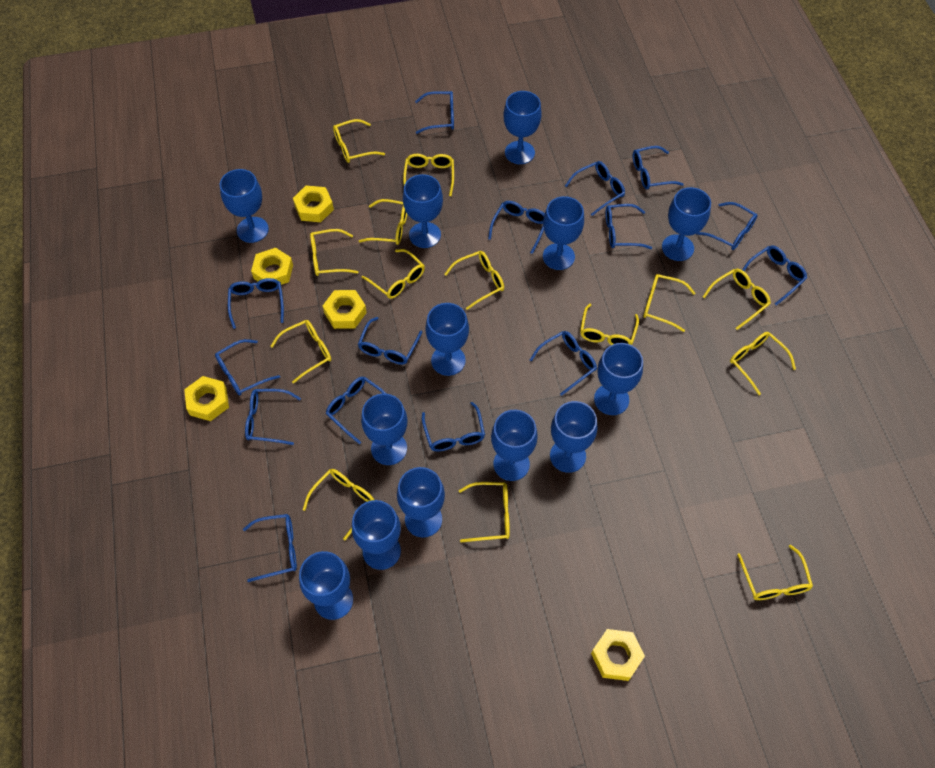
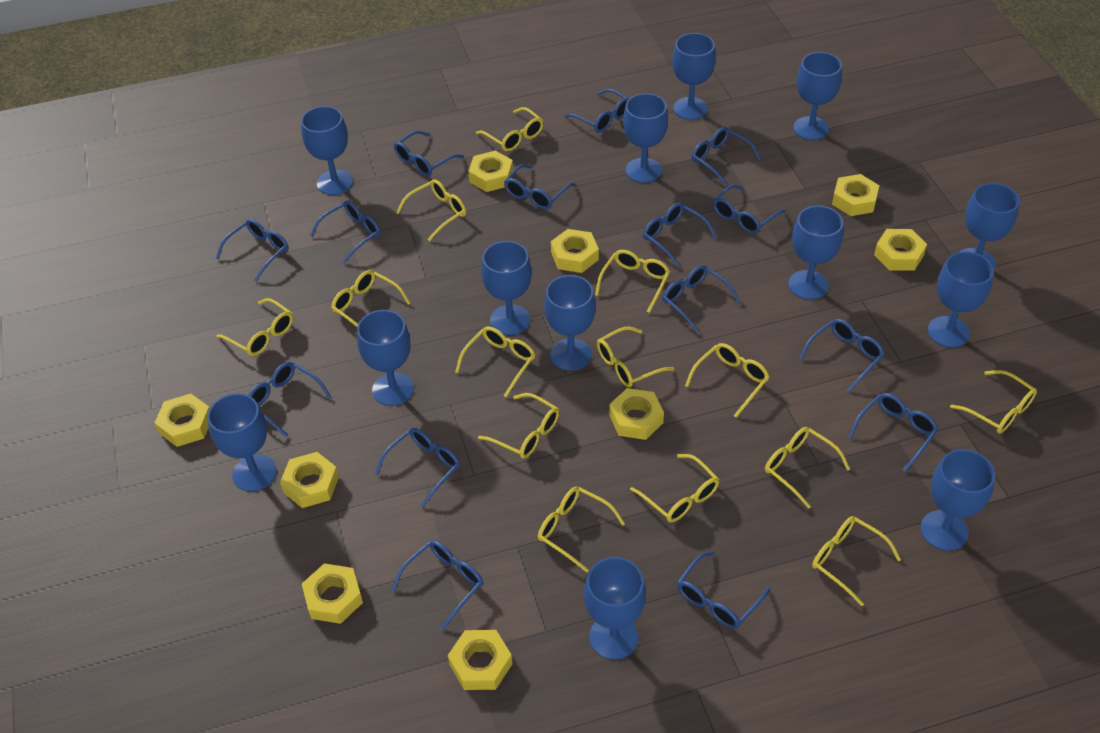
yellow nut: [184,376,229,421] [251,248,293,285] [293,186,334,222] [323,290,367,329] [591,629,645,681] = 5 -> [155,394,210,447] [280,452,339,508] [302,563,363,624] [448,630,512,690] [468,151,513,192] [551,229,599,273] [609,388,664,440] [832,174,879,216] [874,229,927,271] = 9

